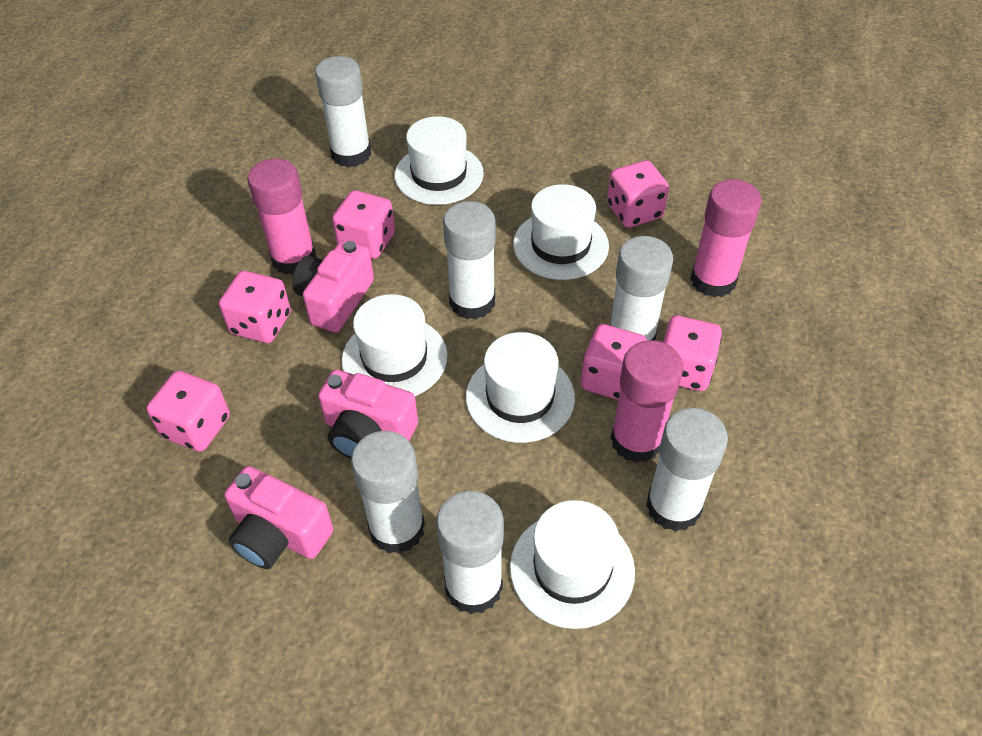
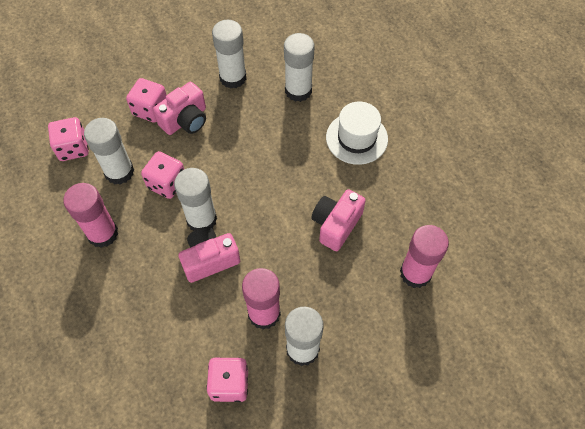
pink dice: [146,371,230,452] [219,271,291,343] [332,190,395,259] [581,324,647,400] [607,160,669,228] [663,315,722,391] = 6 -> [48,117,89,161] [126,78,167,123] [141,151,184,199] [206,357,248,402] = 4
white glue stick: [315,56,371,167] [351,431,425,554] [436,491,504,614] [443,201,496,319] [610,236,673,340] [646,408,728,532] = 6 -> [84,118,134,185] [174,168,217,230] [212,20,246,89] [284,33,314,102] [285,307,324,366] = 5
white hat: [342,294,447,396] [394,116,484,205] [466,332,575,443] [510,500,635,629] [513,184,609,280] = 5 -> [326,102,388,165] = 1

